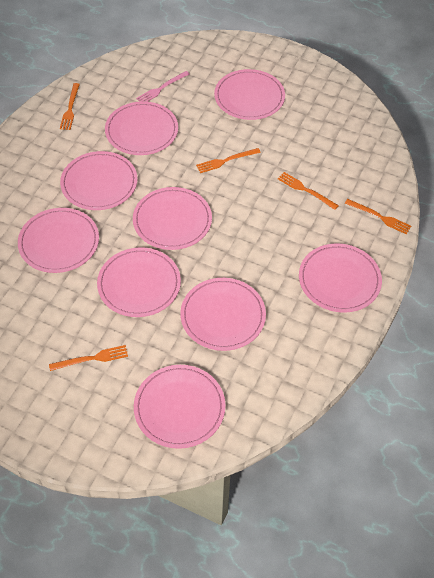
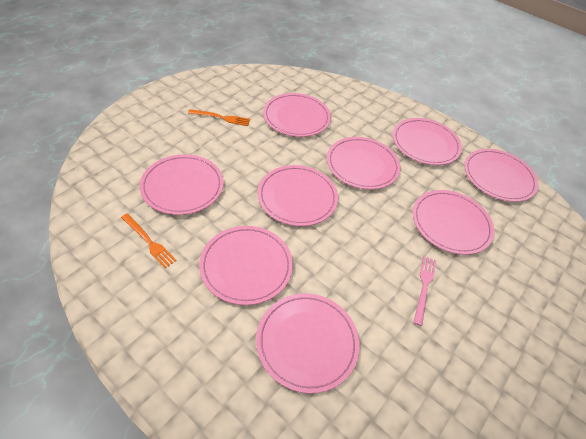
orange fork: [49,345,128,371] [60,83,80,130] [196,148,261,173] [278,172,339,210] [345,199,411,234] = 5 -> [121,213,177,268] [188,109,250,126] = 2

